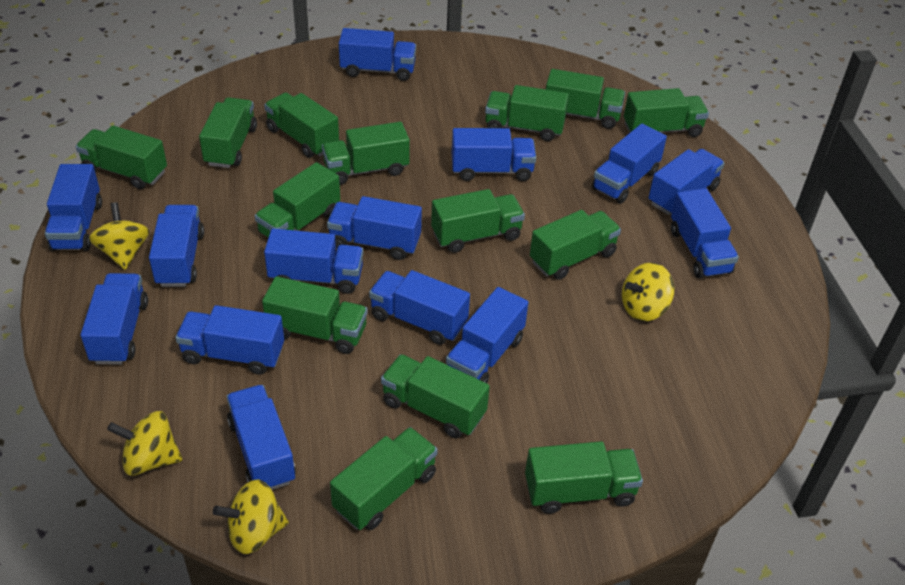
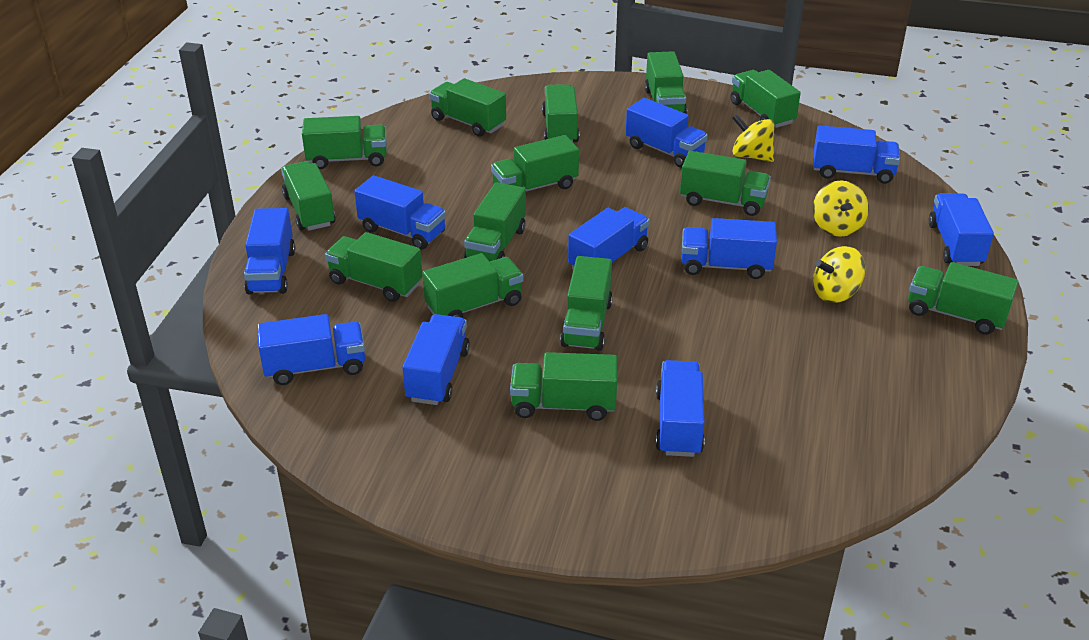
blue truck: [45,164,102,251] [81,273,148,365] [149,205,204,287] [175,305,284,375] [227,385,296,490] [264,229,363,294] [327,196,422,260] [339,28,416,81] [369,270,470,345] [446,287,528,383] [452,128,536,181] [592,124,667,203] [648,149,725,215] [671,188,739,278] = 14 -> [244,208,295,294] [257,314,365,385] [354,175,446,250] [402,314,470,405] [568,207,650,269] [626,98,708,168] [656,360,705,457] [682,218,777,279] [813,126,900,184] [928,193,994,266] = 10
yellow spinning top: [89,202,149,270] [107,411,182,476] [213,479,289,554] [622,262,674,321] = 4 -> [732,114,774,162] [813,181,869,237] [813,246,865,303] = 3

